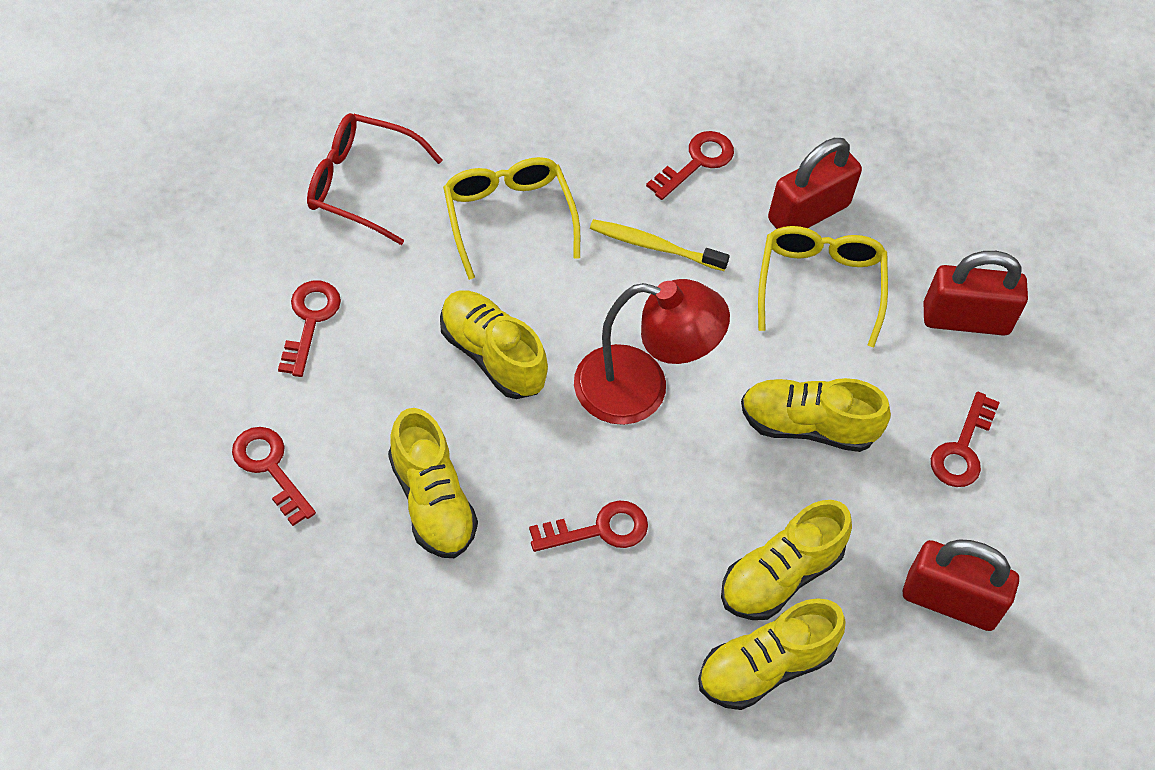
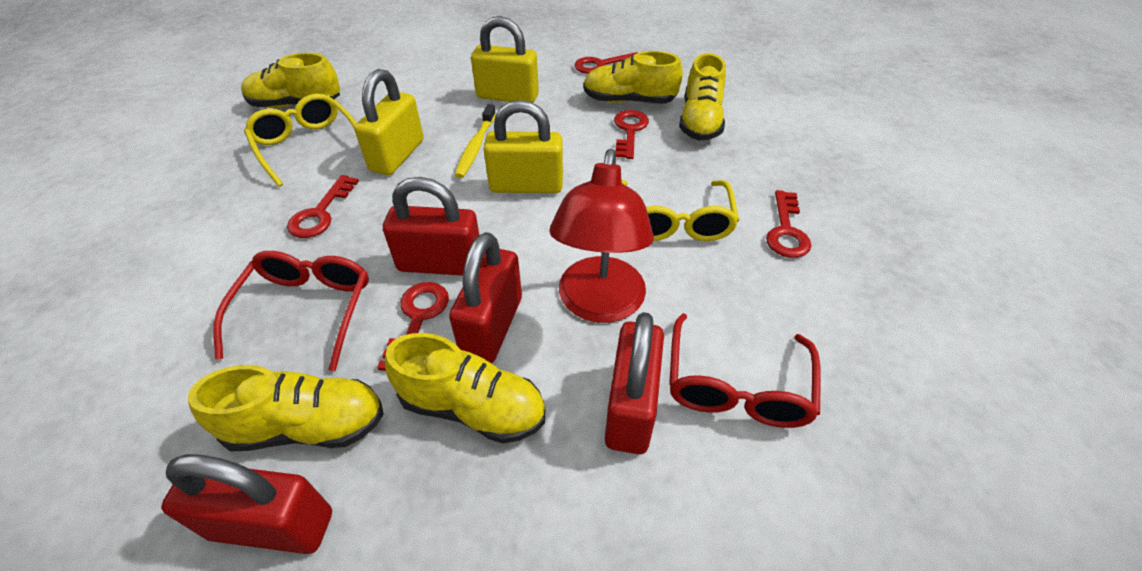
red glasses: [307,113,443,245] = 1 -> [213,251,369,371] [669,313,821,428] = 2
red padlock: [768,138,862,229] [903,539,1019,631] [924,251,1028,336] = 3 -> [161,454,332,554] [383,177,479,276] [449,232,522,363] [605,312,664,454] = 4
yellow padlock: none = 0 -> [355,69,424,175] [471,16,539,103] [483,100,563,193] = 3

